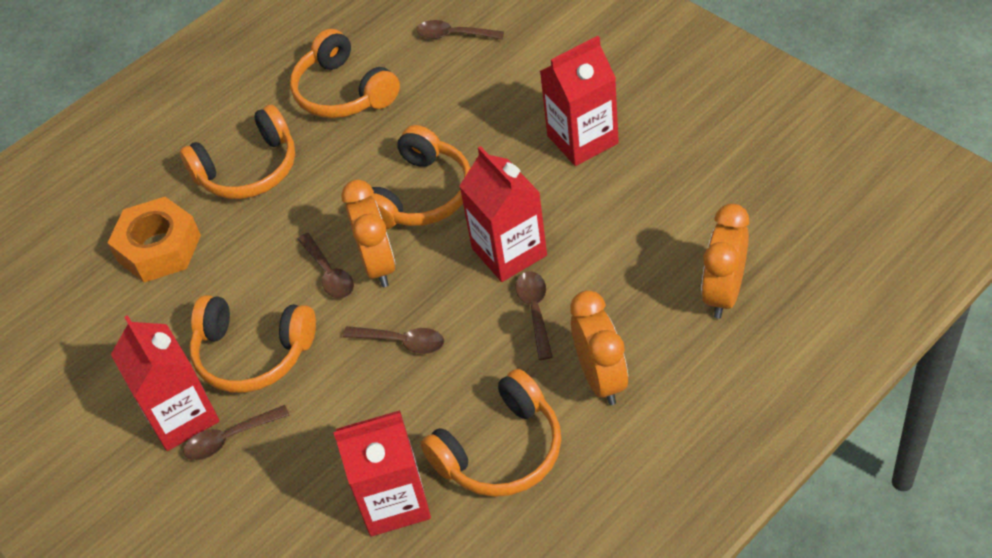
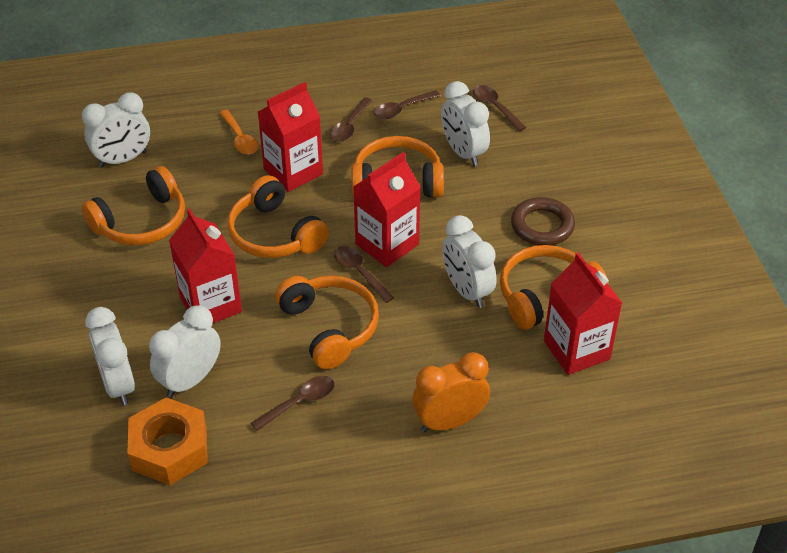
brown ring: none = 0 -> [511,197,575,245] = 1
orange clock: [341,180,395,287] [570,290,628,405] [701,204,749,318] = 3 -> [412,352,490,432] = 1
orange spoon: none = 0 -> [219,110,258,155] = 1
white clock: none = 0 -> [82,92,150,167] [85,307,135,406] [149,305,221,398] [441,81,490,166] [442,215,496,308] = 5

